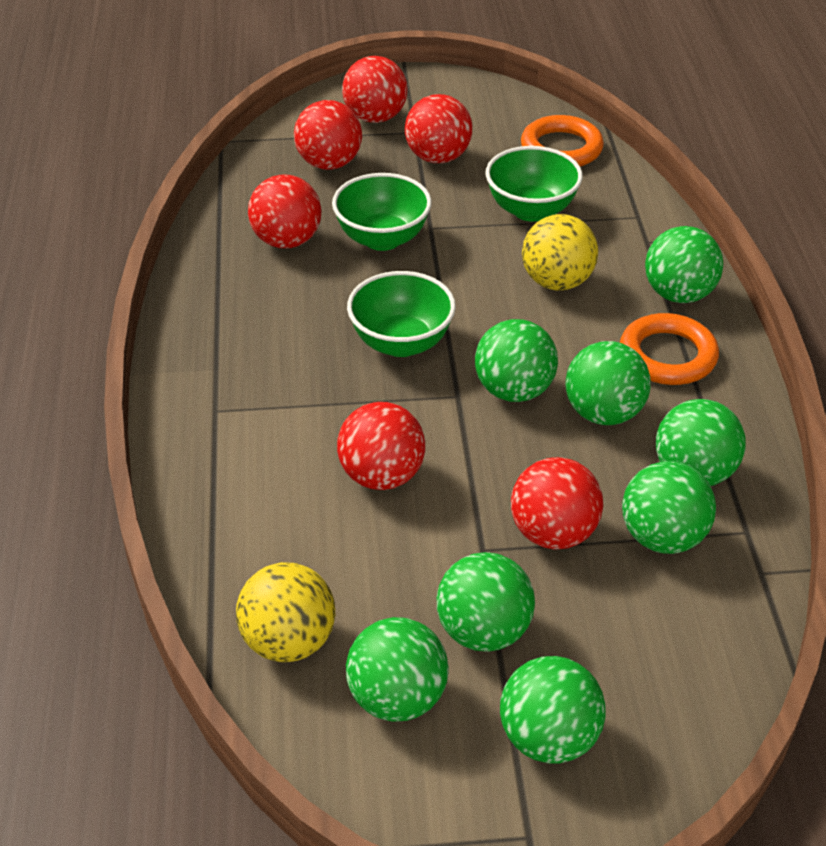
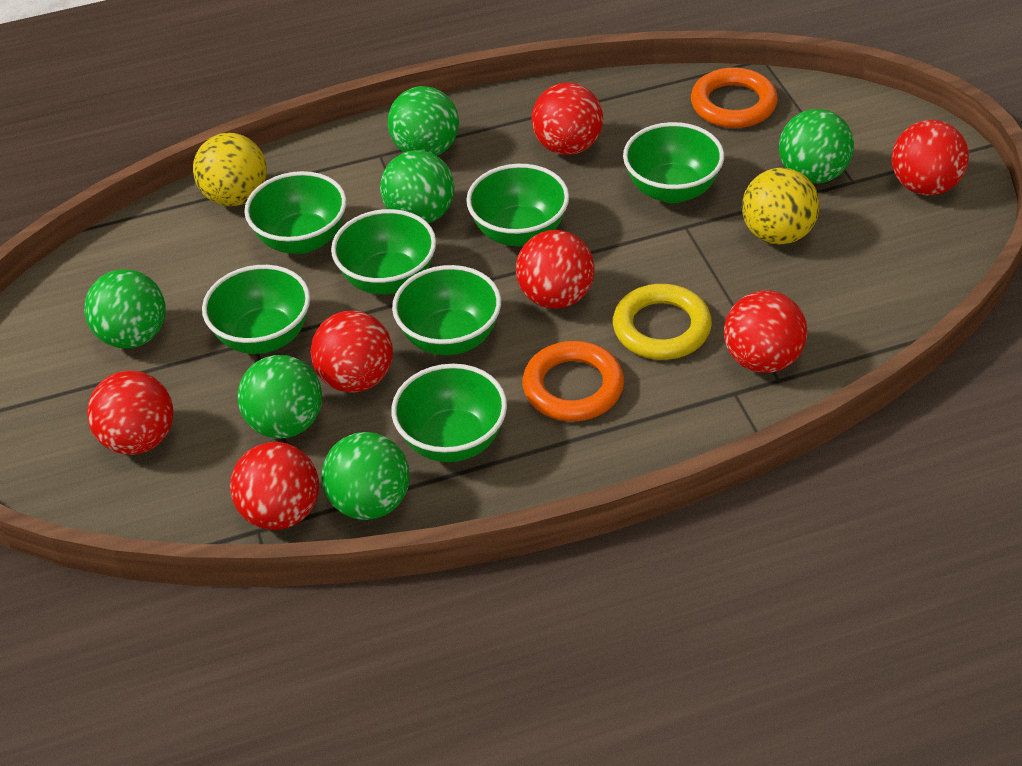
green ball: [346,617,449,722] [437,552,535,652] [475,319,558,402] [500,656,606,763] [565,341,651,425] [622,461,716,554] [645,226,723,303] [656,399,745,486] = 8 -> [84,269,166,348] [238,355,322,439] [321,432,410,520] [380,150,455,223] [388,86,459,156] [779,109,854,184] = 6
green bowl: [332,173,432,251] [347,271,456,357] [485,146,583,222] = 3 -> [202,265,310,354] [244,171,347,254] [331,209,436,295] [391,364,507,462] [392,265,501,355] [466,164,569,246] [623,122,724,203] = 7
red ball: [248,174,322,248] [294,100,362,170] [337,402,425,490] [342,56,408,123] [405,94,472,163] [511,457,603,549] = 6 -> [87,371,173,455] [230,442,319,530] [311,311,393,393] [516,230,594,309] [531,83,603,155] [724,291,807,373] [892,120,969,195] = 7
yellow ring: none = 0 -> [613,284,712,360] = 1

